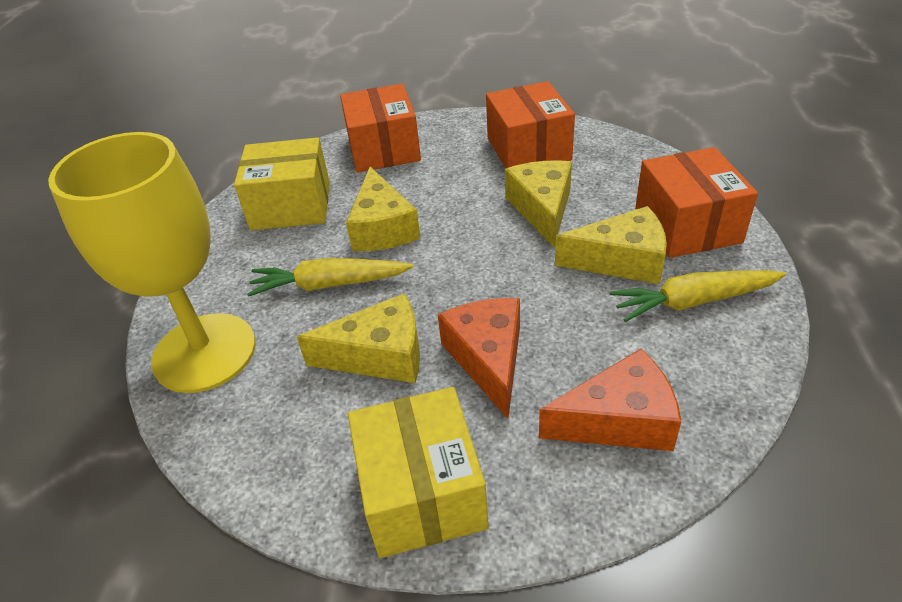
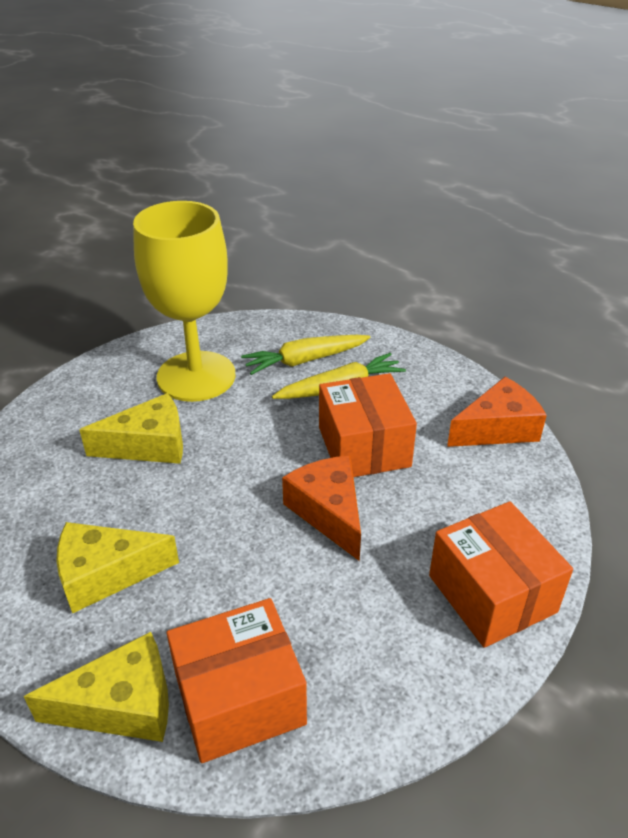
yellow box: [234,137,330,230] [348,387,489,558] = 2 -> none = 0
yellow cheese: [297,293,420,383] [346,167,421,251] [505,160,572,247] [555,206,667,284] = 4 -> [24,632,169,742] [57,522,179,614] [79,393,183,464] = 3

